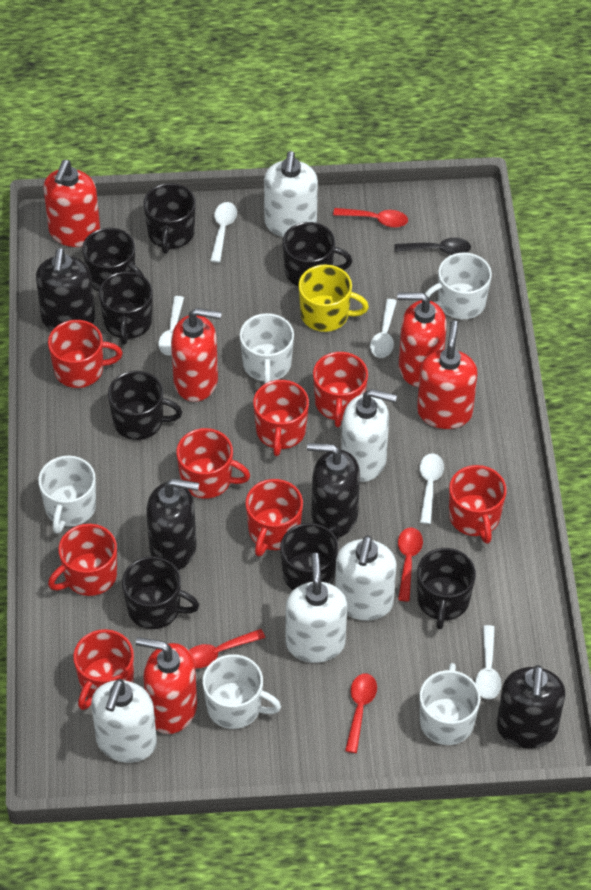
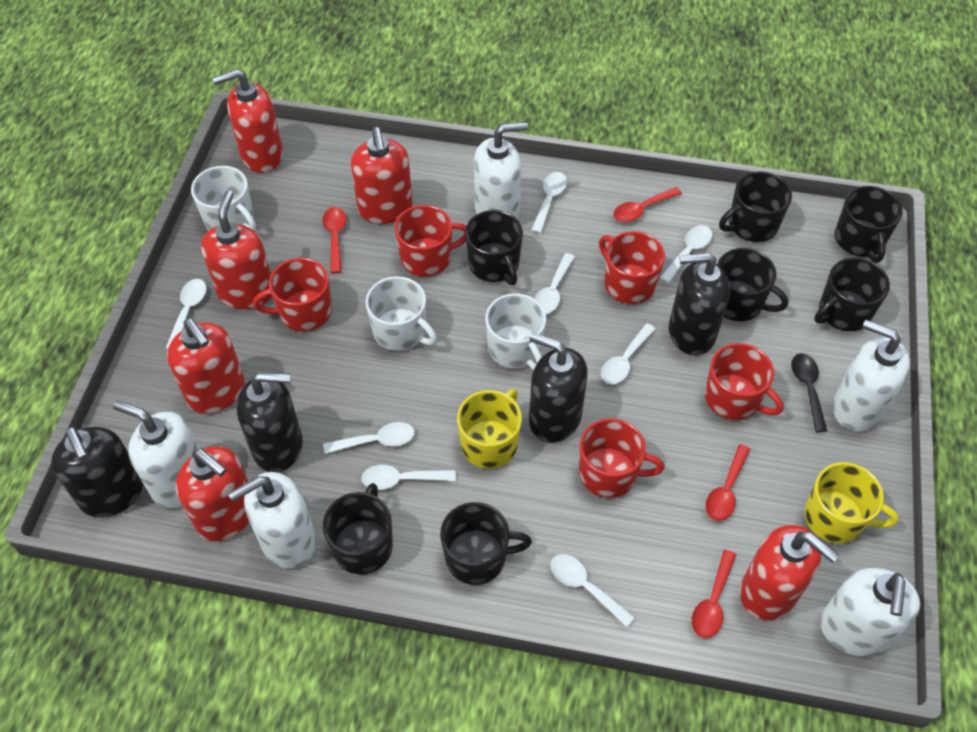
black mug: [82,228,144,292] [99,271,153,345] [108,371,182,440] [122,556,199,629] [144,183,196,254] [280,523,341,590] [283,222,352,286] [417,548,476,630] = 8 -> [323,483,393,574] [440,502,532,585] [465,210,523,285] [717,248,788,321] [719,172,792,242] [814,258,890,331] [835,186,903,263] = 7
red mug: [48,320,123,388] [48,524,117,596] [73,629,134,710] [176,428,250,499] [246,479,303,556] [253,380,309,456] [313,352,368,427] [449,465,507,544] = 8 -> [253,258,332,331] [395,205,466,277] [579,418,665,498] [599,231,665,304] [705,343,784,420] = 5
red soap dispenser: [43,160,100,247] [136,637,197,734] [171,308,222,402] [397,293,447,387] [417,320,478,429] = 5 -> [167,319,245,413] [176,446,249,541] [201,190,272,309] [212,69,283,173] [351,127,413,224] [740,525,839,620] = 6
white mug: [38,456,96,534] [203,654,281,729] [240,313,294,384] [420,663,480,745] [425,252,492,319] = 5 -> [191,166,256,230] [366,276,437,351] [485,293,546,370] = 3
white spoon: [158,296,184,355] [210,202,237,263] [370,299,397,358] [420,453,444,524] [475,625,501,699] = 5 -> [166,279,206,349] [323,422,415,454] [361,465,456,490] [531,172,567,233] [534,253,575,314] [551,554,635,627] [601,323,656,384] [660,225,713,283] = 8
yellow mug: [299,264,369,332] = 1 -> [457,389,522,469] [804,462,899,543] = 2

